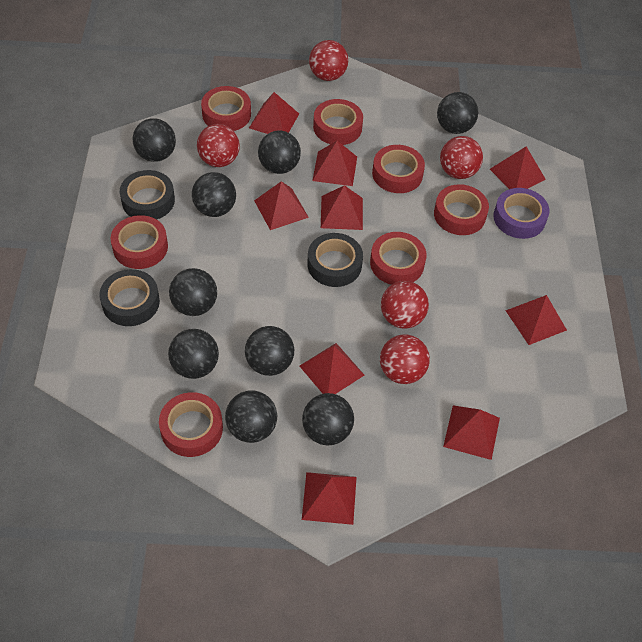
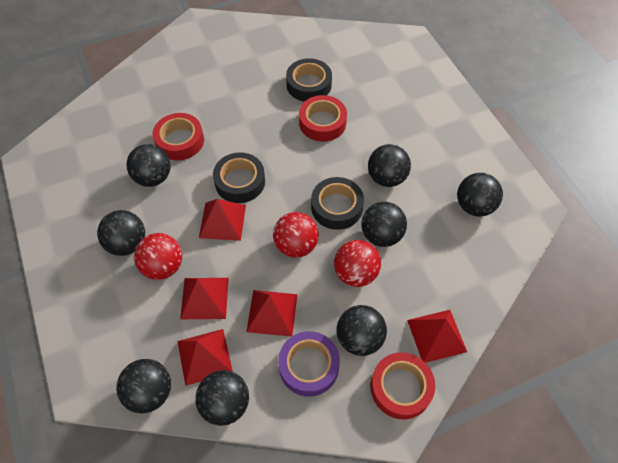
black ball: [132,118,176,162] [168,329,219,379] [169,268,217,316] [192,172,236,217] [225,390,277,443] [245,326,294,376] [258,131,301,174] [302,393,354,445] [437,92,478,134] = 9 -> [97,210,145,256] [116,359,171,413] [126,144,171,187] [195,370,249,426] [337,305,387,356] [361,202,407,247] [368,144,411,187] [457,173,503,217] = 8
red ball: [197,124,240,167] [309,40,348,81] [380,334,430,384] [381,281,429,329] [440,136,483,179] = 5 -> [134,233,182,280] [273,212,319,258] [334,240,381,287] = 3
red pyramid: [249,92,299,134] [254,181,309,230] [300,343,364,394] [302,472,357,525] [312,141,357,186] [321,185,363,230] [443,405,500,460] [490,146,546,189] [506,295,567,345] = 9 -> [177,329,233,386] [180,278,229,319] [199,199,246,241] [246,290,297,337] [407,310,467,363] = 5
red tape: [110,215,168,269] [159,392,223,457] [201,86,251,131] [313,99,363,145] [370,232,426,285] [372,145,425,193] [434,184,489,235] = 7 -> [152,113,204,160] [299,95,347,142] [371,352,435,419] = 3

